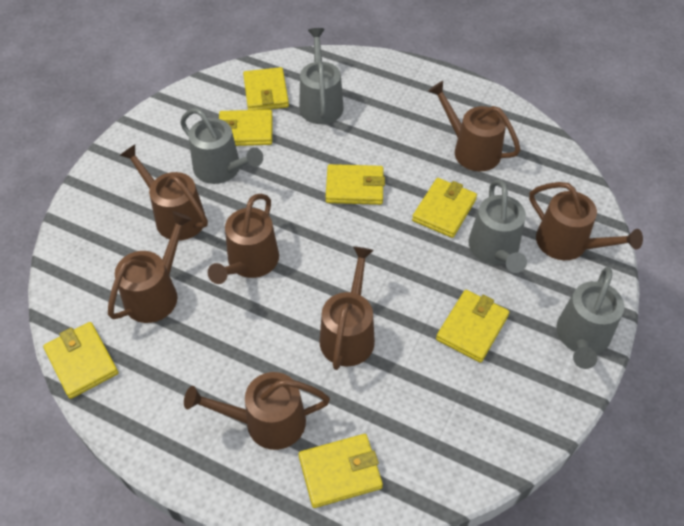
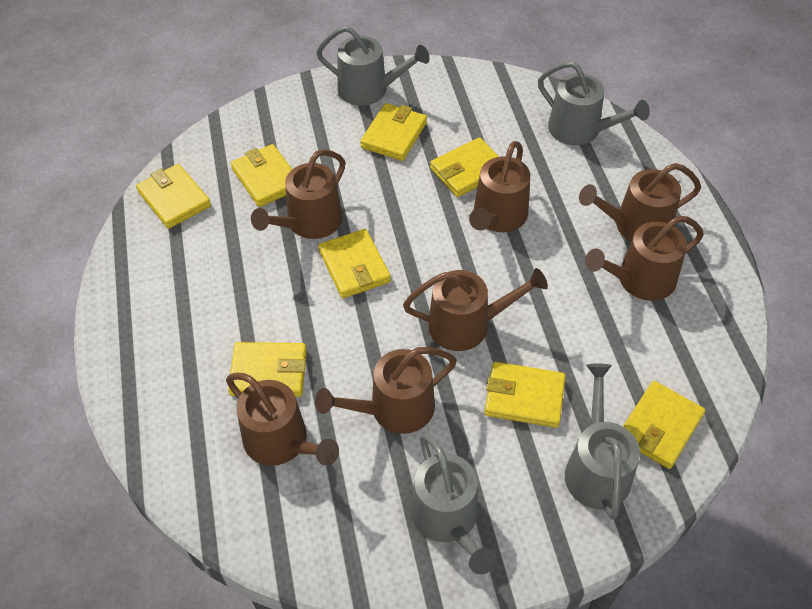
yellow wallet: [43,322,118,399] [219,109,273,146] [243,67,289,110] [299,434,383,508] [326,164,385,205] [412,178,477,238] [436,290,509,363] = 7 -> [136,164,211,229] [228,342,307,397] [231,144,292,207] [318,229,391,298] [360,103,427,161] [430,137,499,197] [484,362,566,428] [623,381,706,469] = 8

